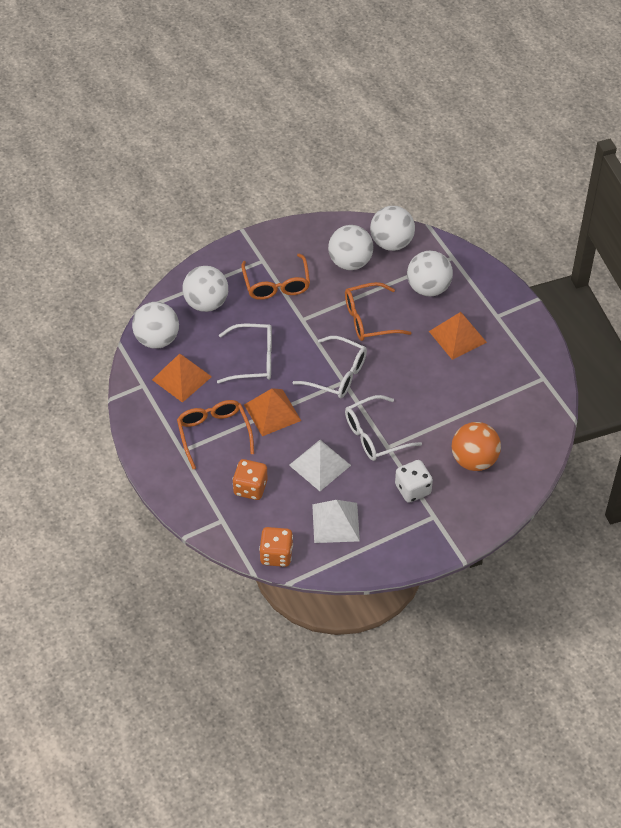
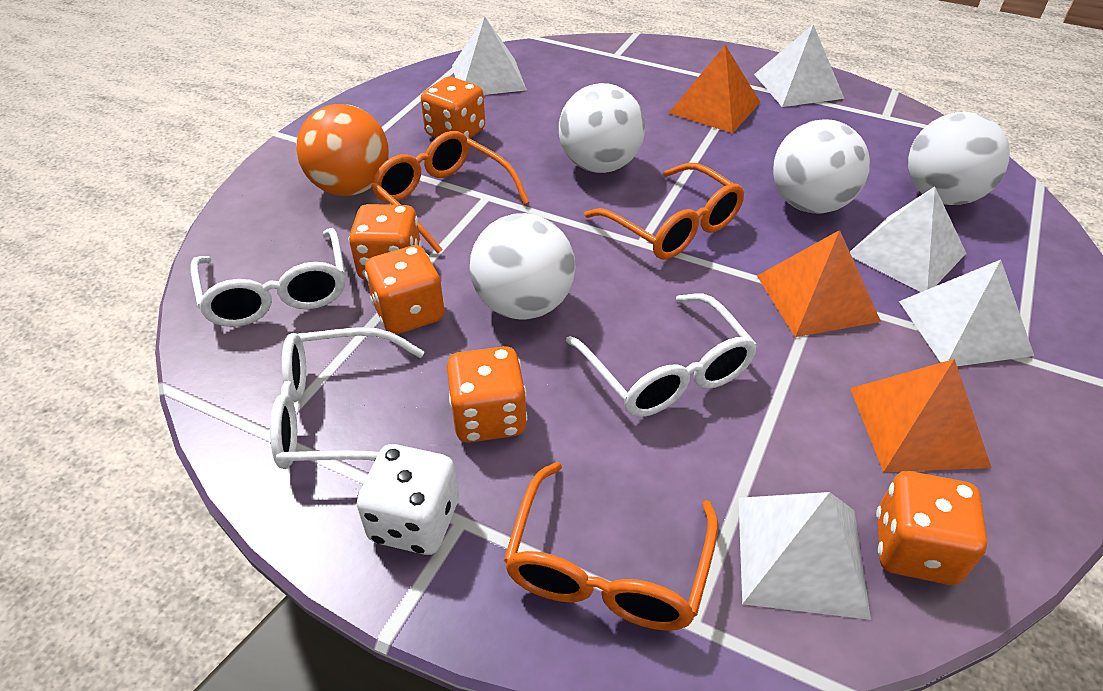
orange dice: [232,459,268,500] [259,527,293,567] = 2 -> [349,204,422,280] [365,245,445,334] [421,77,485,138] [447,346,527,443] [876,471,987,585] = 5
white ball: [132,302,179,349] [182,266,228,312] [328,225,374,270] [370,206,415,251] [407,251,453,296] = 5 -> [470,213,575,320] [559,83,645,173] [773,119,870,214] [908,112,1010,205] = 4
white pyramid: [289,440,351,491] [312,500,360,543] = 2 -> [452,17,527,95] [738,492,871,620] [754,25,844,107] [850,187,966,292] [899,260,1034,366] = 5

